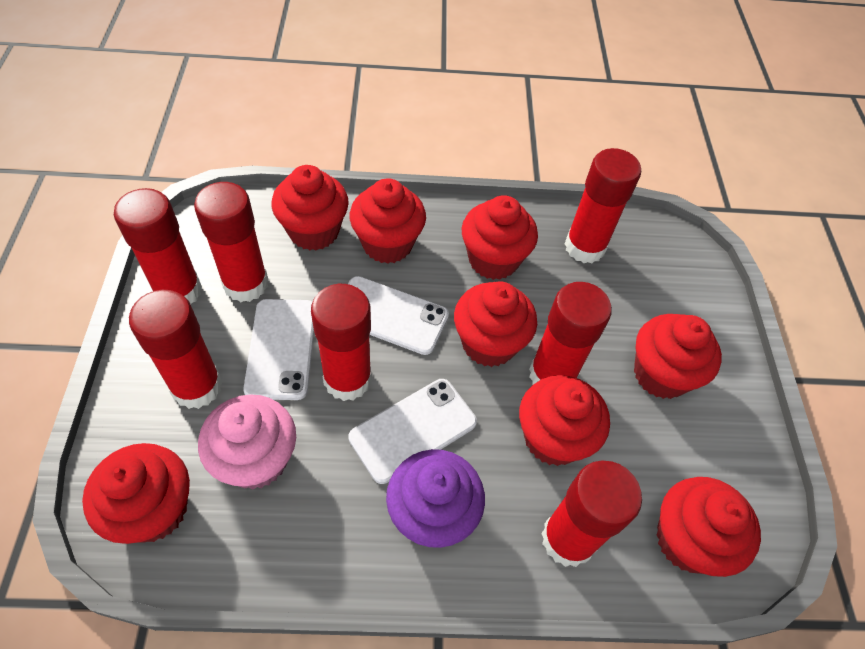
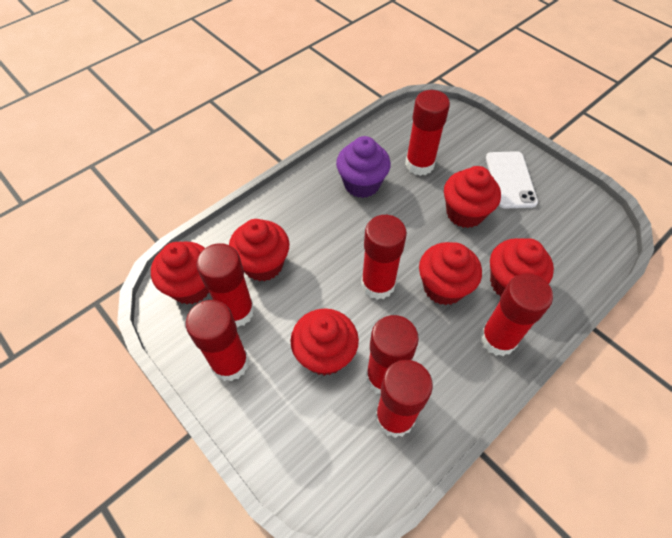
pink cupcake: [198,394,296,489] = 1 -> none = 0
red cupcake: [82,443,190,544] [272,165,349,250] [350,178,426,264] [454,281,537,367] [462,195,538,280] [519,375,610,466] [634,314,722,399] [656,477,761,577] = 8 -> [151,242,209,304] [229,219,289,281] [291,309,359,376] [419,242,482,305] [444,166,501,228] [490,238,554,297] = 6
white phone: [243,299,314,400] [348,276,449,355] [348,379,477,484] = 3 -> [486,151,538,209] = 1

